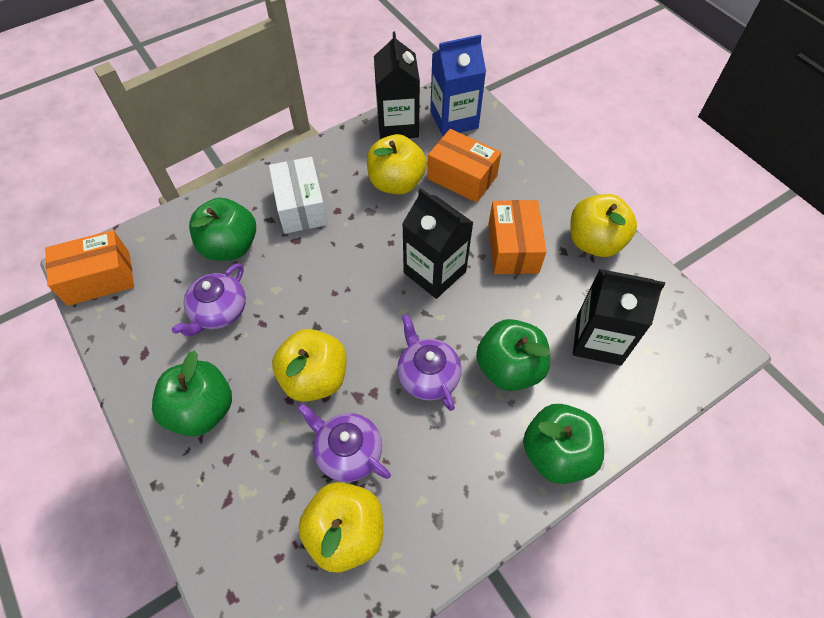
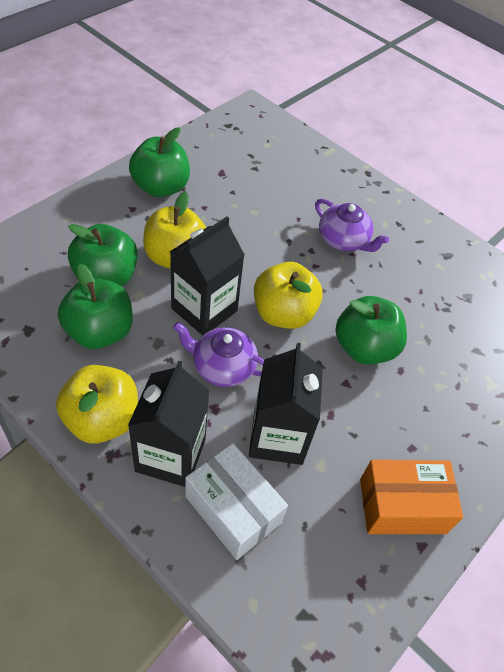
blue carton: [430,34,486,136] = 1 -> none = 0
orange box: [45,230,134,306] [427,129,501,203] [488,200,547,274] = 3 -> [360,460,463,534] = 1
purple teapot: [172,263,246,336] [297,403,391,482] [397,314,461,411] = 3 -> [173,322,264,387] [315,199,389,252] = 2
yellow apple: [272,329,347,402] [298,482,383,573] [367,134,427,194] [571,194,637,257] = 4 -> [56,365,138,444] [143,191,206,269] [254,262,323,329] = 3

